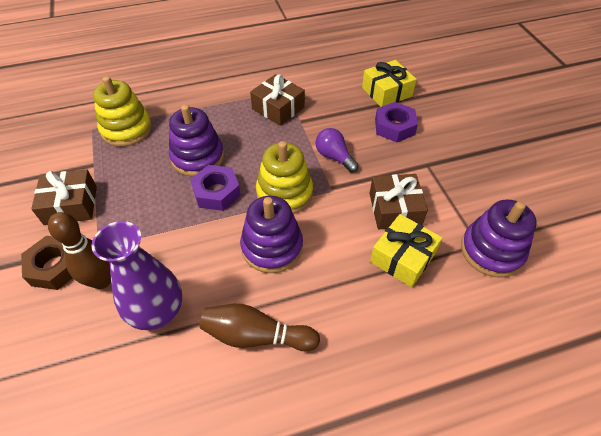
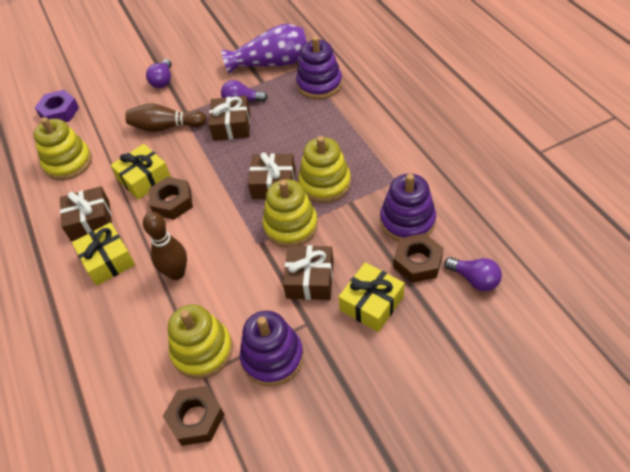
brown gift: [31,170,97,225] [250,74,305,126] [369,174,428,229] = 3 -> [60,186,112,241] [209,96,250,141] [248,152,296,199] [283,245,334,300] = 4
brown nut: [21,236,72,290] = 1 -> [149,177,193,220] [163,386,225,446] [393,233,444,283] = 3
purple light bulb: [315,128,359,172] = 1 -> [146,59,172,88] [221,80,268,102] [444,257,502,291] = 3
purple nut: [190,165,241,211] [375,102,418,143] = 2 -> [34,90,79,122] = 1
yellow gift: [362,60,417,107] [370,214,442,287] = 2 -> [72,222,135,286] [111,144,171,200] [339,262,404,332] = 3
yellow stacking toy: [93,76,152,147] [256,141,313,214] = 2 -> [33,117,92,180] [168,305,233,379] [263,179,318,247] [298,136,351,203] = 4

